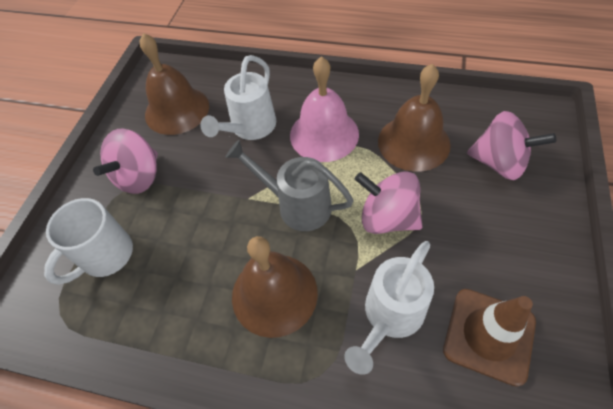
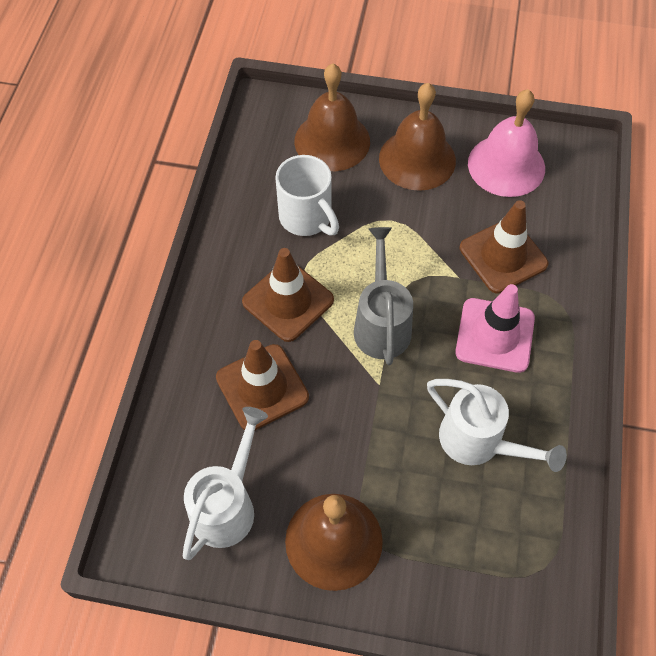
brown traffic cone: [443,289,536,387] = 1 -> [216,340,309,430] [242,248,334,342] [460,200,549,294] = 3
pink spinning top: [93,129,158,194] [355,171,422,234] [467,111,556,180] = 3 -> none = 0
pink traffic cone: none = 0 -> [455,284,535,373] = 1

